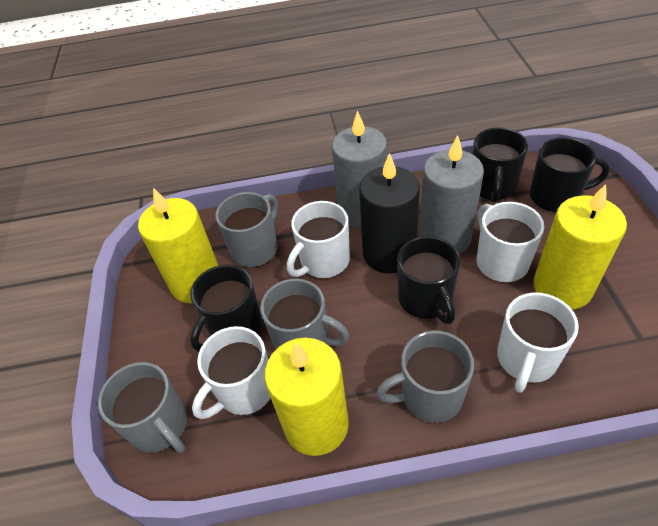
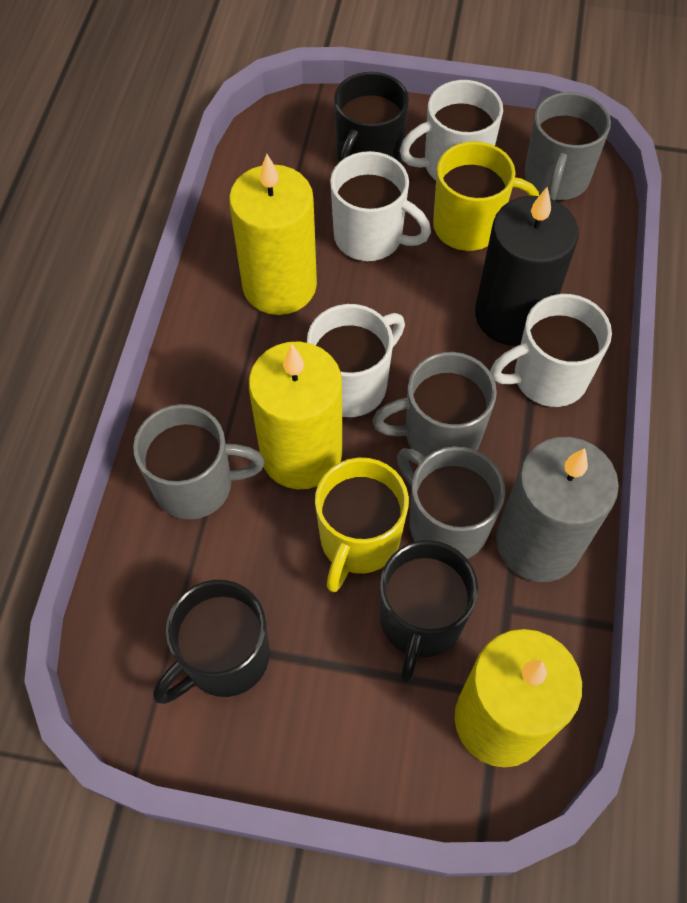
black mug: [190,265,262,352] [397,236,460,324] [473,127,528,203] [530,137,610,212] = 4 -> [153,580,270,704] [334,72,409,163] [380,540,478,684] = 3
grey candle: [332,110,387,229] [419,135,484,254] = 2 -> [496,437,619,582] = 1
yellow mug: none = 0 -> [315,458,409,593] [433,141,539,251] = 2

